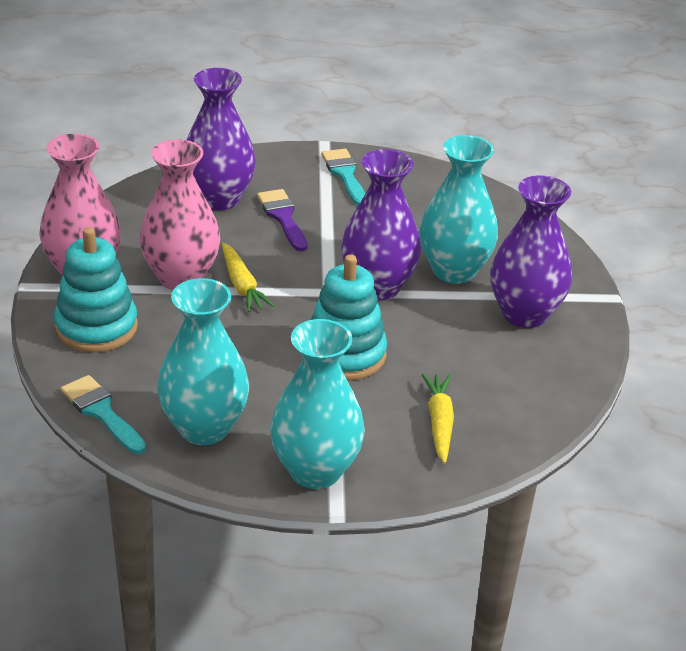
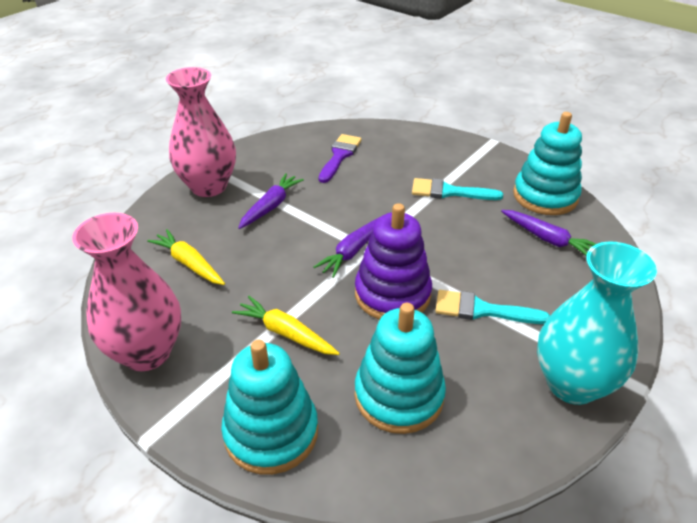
purple carrot: none = 0 -> [238,173,304,229] [313,218,378,278] [501,210,596,255] = 3
purple stacking toy: none = 0 -> [355,203,432,320] = 1
purple vase: [187,68,256,210] [341,149,421,300] [490,175,572,328] = 3 -> none = 0
turquoise stacking toy: [54,227,138,353] [311,254,387,381] = 2 -> [221,340,318,475] [355,303,446,434] [513,112,582,215] = 3
turquoise vase: [157,278,249,445] [270,319,365,489] [420,135,498,284] = 3 -> [537,242,657,405] = 1

